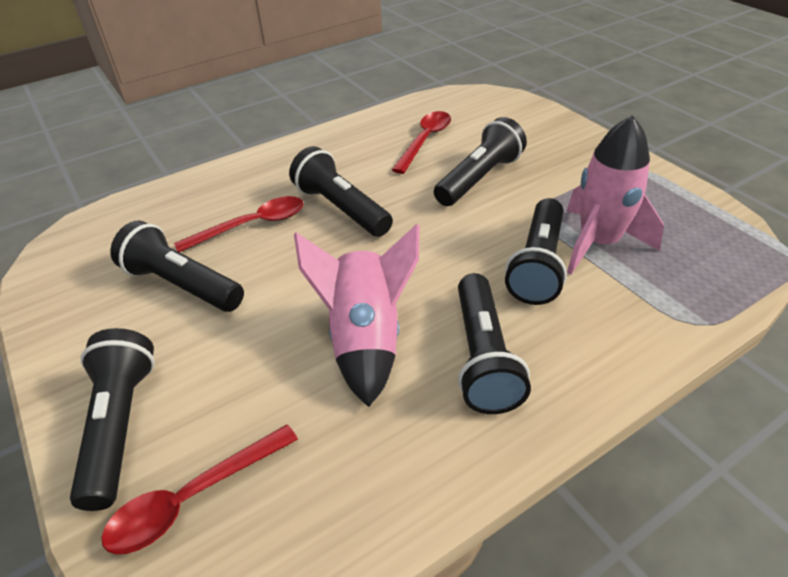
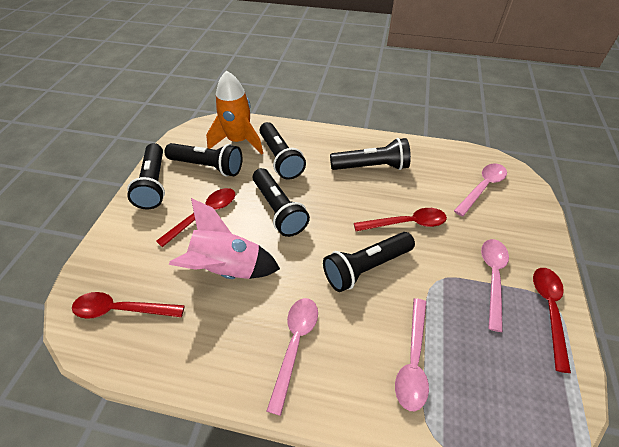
orange rocket: none = 0 -> [206,71,263,155] = 1
pink rocket: [294,224,420,407] [567,115,664,275] = 2 -> [169,198,280,279] = 1
pink spoon: none = 0 -> [267,298,318,416] [395,298,429,411] [454,163,507,217] [481,239,509,332] = 4
red spoon: [101,424,298,554] [174,196,304,252] [392,111,451,174] = 3 -> [72,292,185,319] [156,188,235,247] [354,208,447,231] [533,268,571,373] = 4

